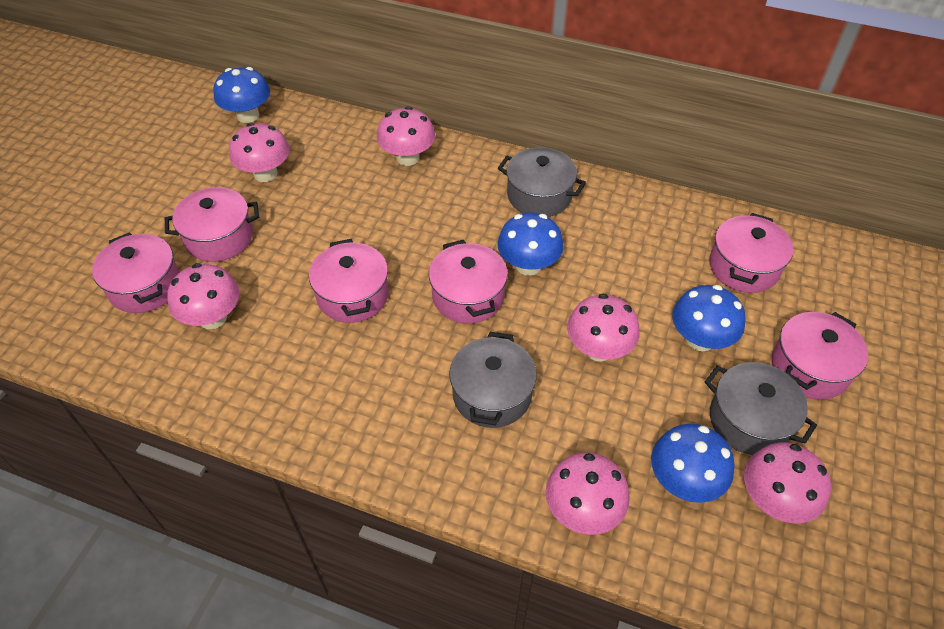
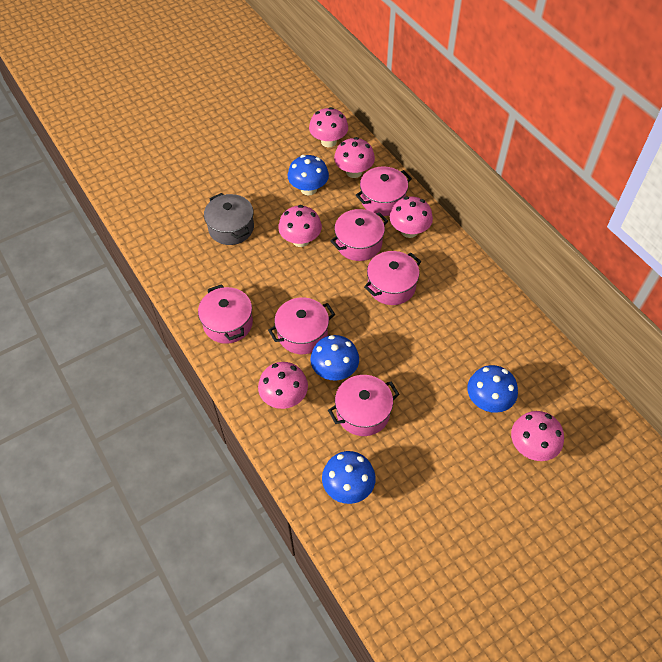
grey pot: [449,332,537,428] [498,147,586,217] [705,362,817,455] = 3 -> [204,193,254,245] = 1

